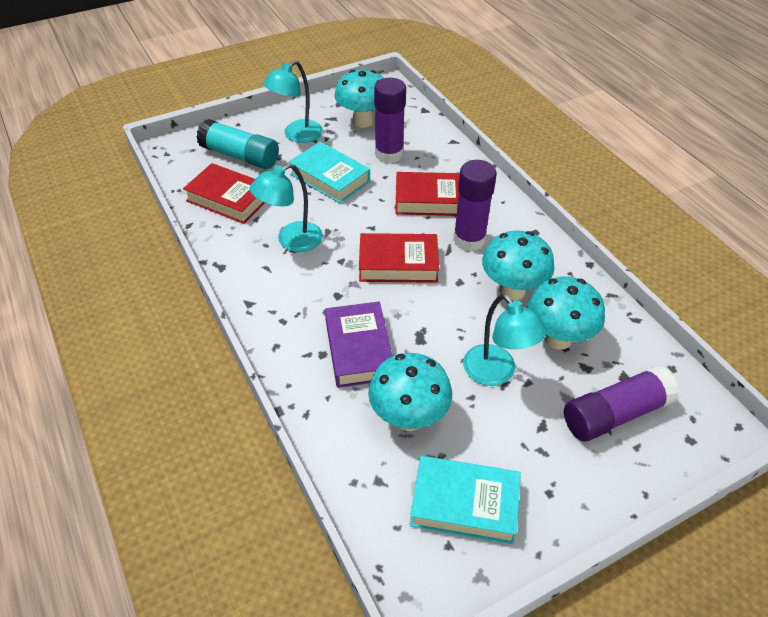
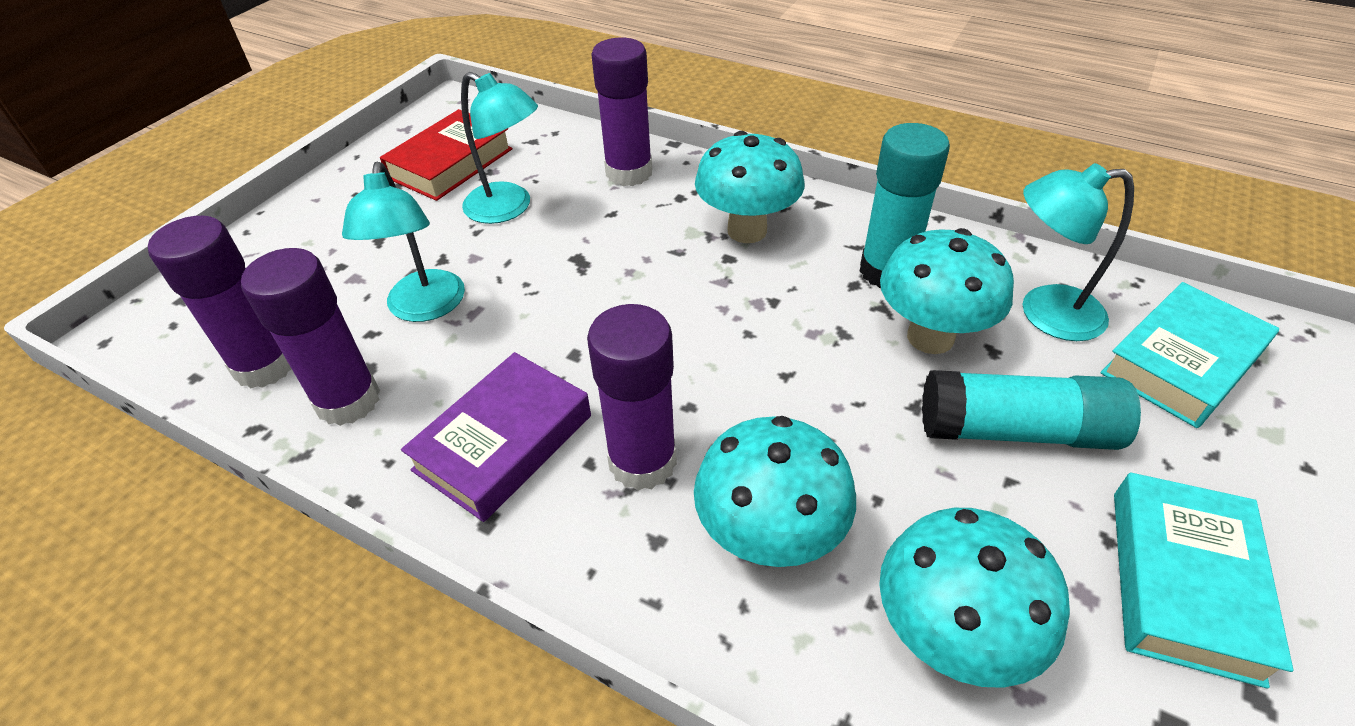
purple glue stick: [374,78,406,163] [453,160,497,252] [564,365,679,441] = 3 -> [148,216,292,389] [241,248,380,426] [587,304,677,491] [591,38,652,187] = 4
red book: [183,163,265,224] [359,233,439,283] [395,172,460,216] = 3 -> [380,109,513,201] = 1
turquoise glue stick: [196,119,279,169] = 1 -> [859,123,950,288] [922,370,1141,450] = 2

